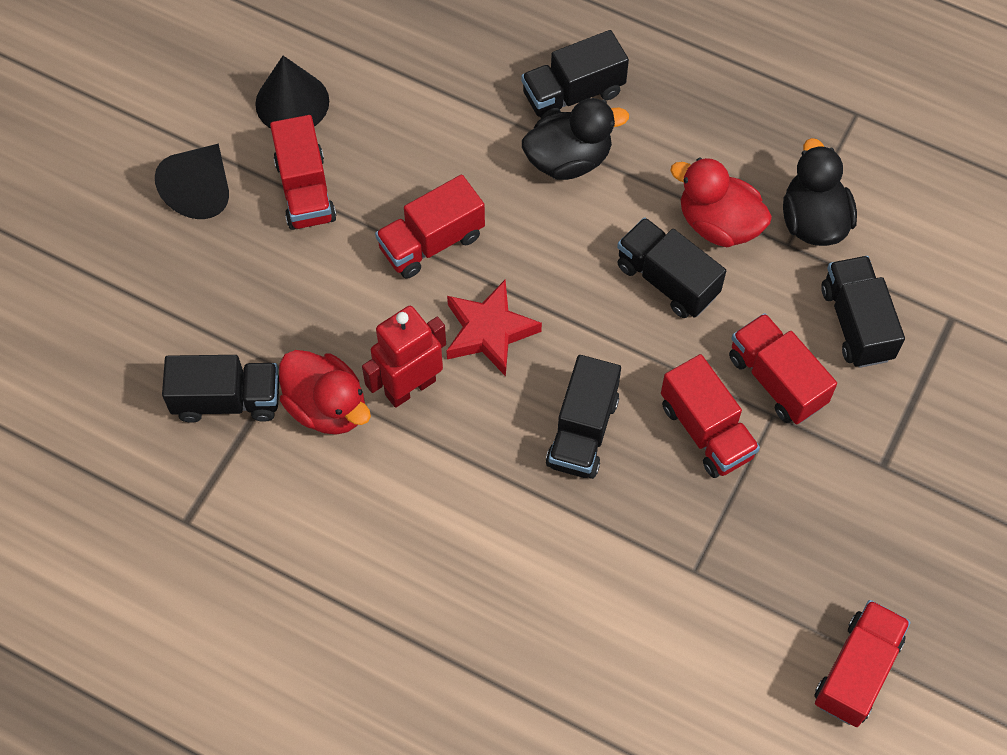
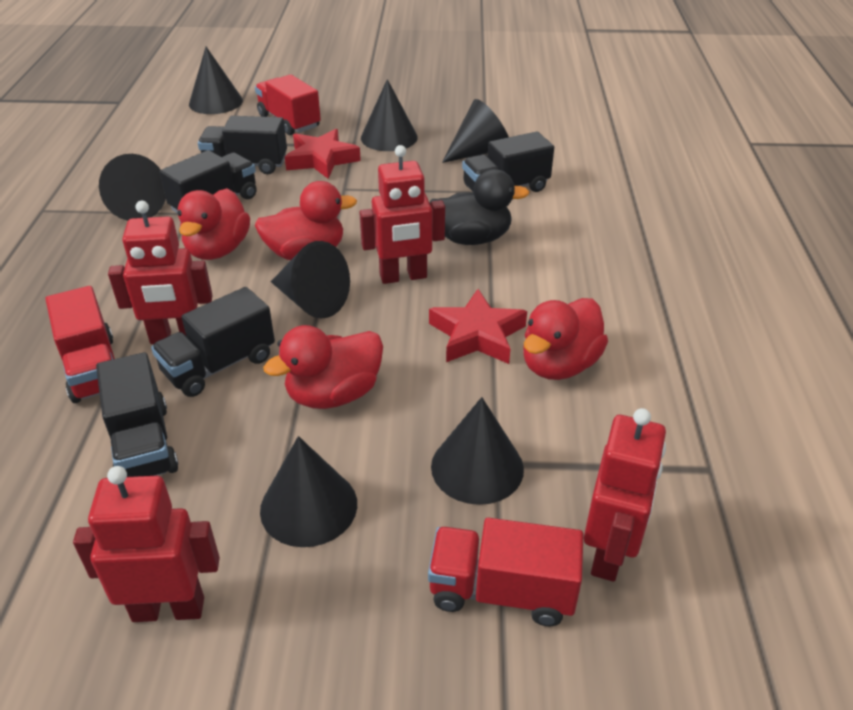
black cone: [155,144,229,219] [255,56,329,129] = 2 -> [99,154,166,221] [189,47,243,114] [260,436,357,547] [271,241,350,318] [361,79,418,151] [431,397,524,505] [442,99,508,163] = 7
black duck: [522,98,629,180] [783,138,857,246] = 2 -> [429,169,529,245] = 1
red duck: [279,350,371,435] [670,158,772,247] = 2 -> [177,188,250,260] [255,181,357,260] [263,325,383,409] [523,298,608,380] = 4
red robot: [362,306,446,408] = 1 -> [73,466,220,622] [108,201,213,344] [359,145,445,284] [584,408,666,582] = 4
red star: [447,280,542,376] = 1 -> [285,129,361,179] [429,289,527,364] = 2
red truck: [270,115,336,230] [375,175,485,279] [661,354,760,478] [729,313,837,424] [814,600,911,727] = 5 -> [45,286,115,403] [255,74,321,135] [428,518,583,626] = 3

